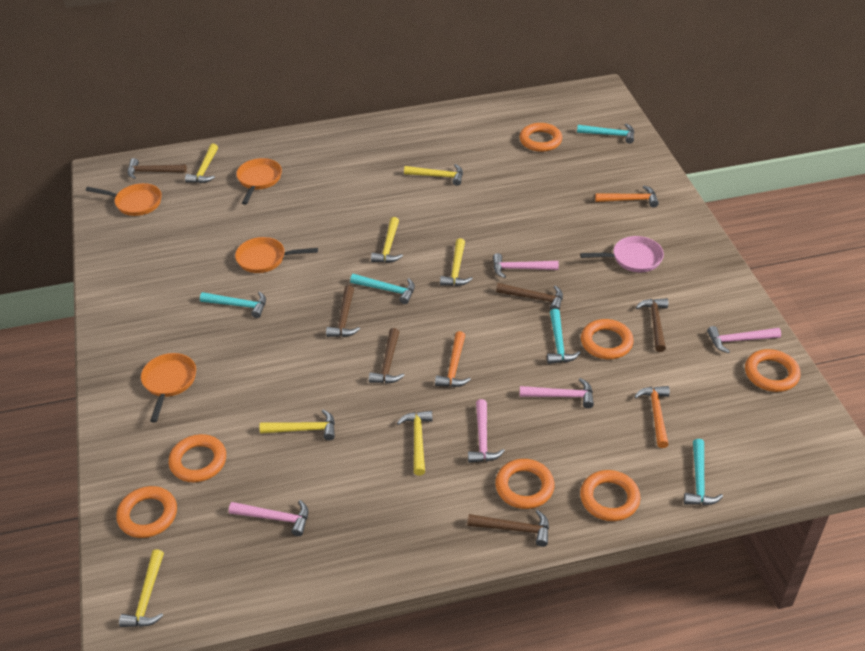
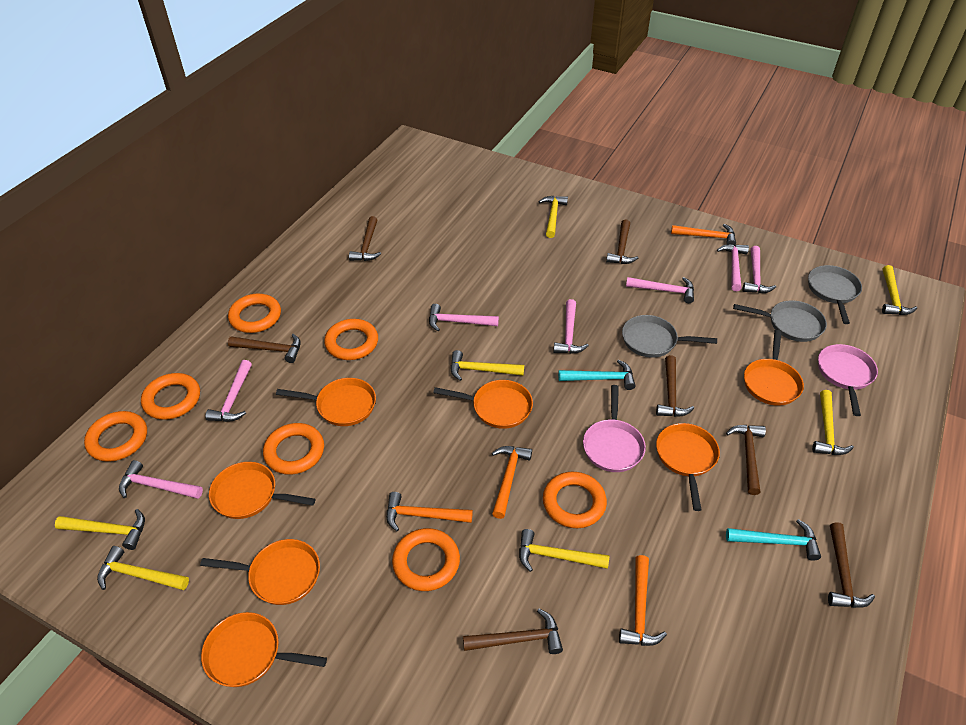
brown hammer: [127,158,187,179] [326,285,360,337] [369,328,405,384] [467,510,549,547] [496,283,563,310] [635,298,668,352] = 6 -> [228,334,301,363] [349,216,381,261] [463,609,563,654] [606,219,638,264] [656,355,694,417] [726,425,766,495] [828,522,875,608] = 7
grey pan: none = 0 -> [622,315,717,358] [733,300,827,342] [808,265,862,324] = 3
orange hammer: [435,331,471,387] [595,186,659,207] [634,386,670,448] = 3 -> [386,492,473,531] [492,446,532,519] [619,555,667,646] [671,224,736,246] = 4
orange pan: [86,183,162,216] [141,353,196,422] [235,237,318,273] [236,158,282,205] = 4 -> [200,539,320,605] [201,612,327,687] [209,462,316,519] [276,378,376,426] [433,380,533,429] [656,423,720,511] [744,329,804,406] = 7
pink hammer: [229,500,308,536] [468,399,505,463] [493,253,559,278] [520,378,594,408] [707,326,781,353] = 5 -> [119,460,203,499] [205,360,252,422] [429,304,499,331] [553,299,589,354] [626,277,694,303] [717,244,749,291] [743,246,776,293] = 7
pink pan: [580,236,664,272] = 1 -> [583,385,646,472] [818,344,878,416] = 2
turquoise hammer: [200,291,266,318] [350,274,415,304] [547,309,581,364] [577,124,634,144] [684,439,723,505] = 5 -> [558,360,636,390] [726,519,821,561] = 2

